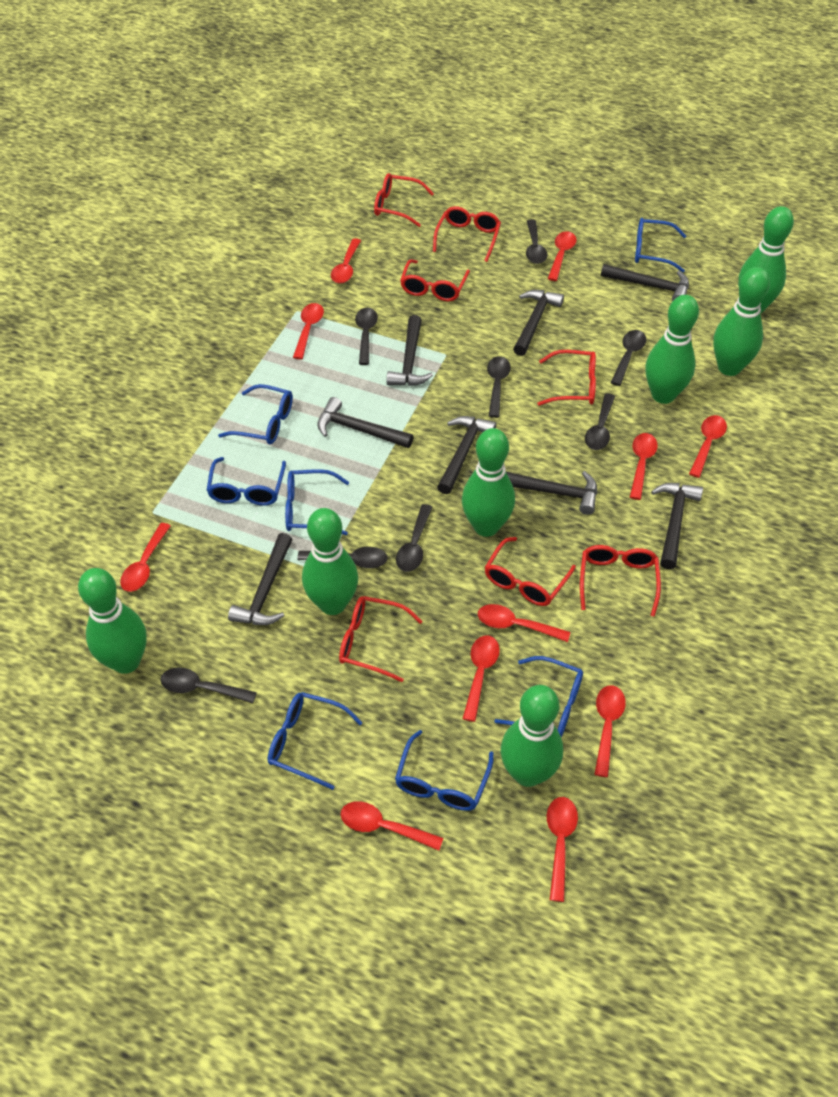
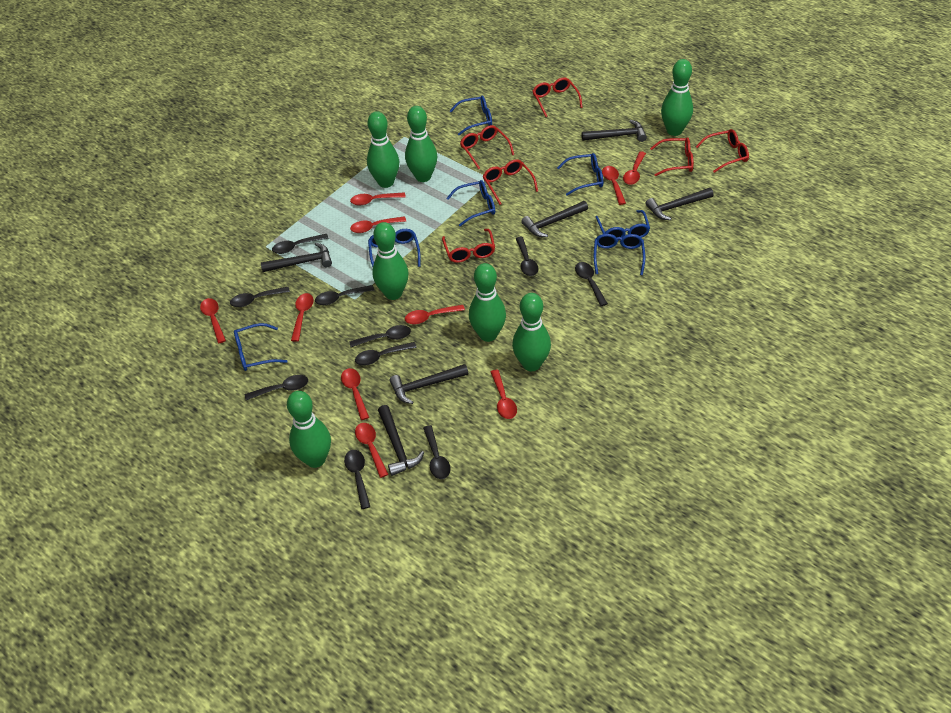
black hammer: [228,533,293,625] [317,397,413,448] [387,315,433,386] [437,416,496,494] [506,471,597,515] [513,290,564,356] [601,264,689,301] [651,483,703,569] = 8 -> [261,243,332,272] [378,405,424,476] [389,364,468,404] [521,201,588,237] [582,120,647,142] [646,188,714,220] = 6
black spoon: [160,667,257,704] [297,547,388,568] [355,308,378,365] [396,504,432,572] [487,356,511,418] [526,219,547,264] [585,393,615,450] [610,330,647,386] = 8 -> [230,287,290,307] [245,375,308,400] [272,234,329,254] [315,285,374,305] [344,450,370,509] [349,325,411,347] [355,342,417,365] [423,425,451,479] [516,237,538,276] [575,262,608,306] = 10
red glasses: [339,596,423,682] [374,173,434,227] [400,259,470,301] [433,206,501,262] [485,537,576,606] [537,350,596,406] [580,545,661,617] = 7 -> [442,229,495,263] [460,125,514,169] [483,159,538,205] [533,77,583,117] [650,137,693,176] [696,129,749,173] = 6
red spoon: [120,523,171,592] [293,303,324,360] [331,238,361,283] [341,801,443,851] [463,636,500,722] [478,604,570,642] [547,797,578,902] [548,231,577,281] [594,685,626,777] [630,433,658,500] [689,415,727,478] = 11 -> [200,298,226,343] [291,293,314,342] [341,368,369,420] [350,192,406,206] [350,216,406,233] [355,423,389,478] [405,305,465,324] [491,369,517,419] [602,166,626,205] [623,151,646,185] = 10

